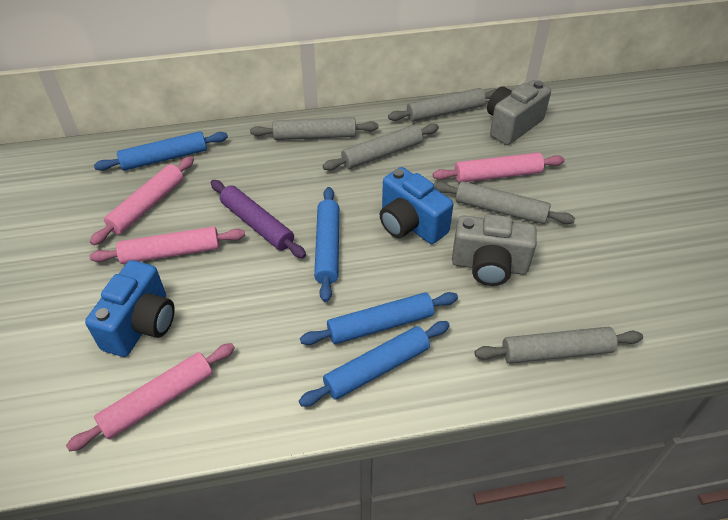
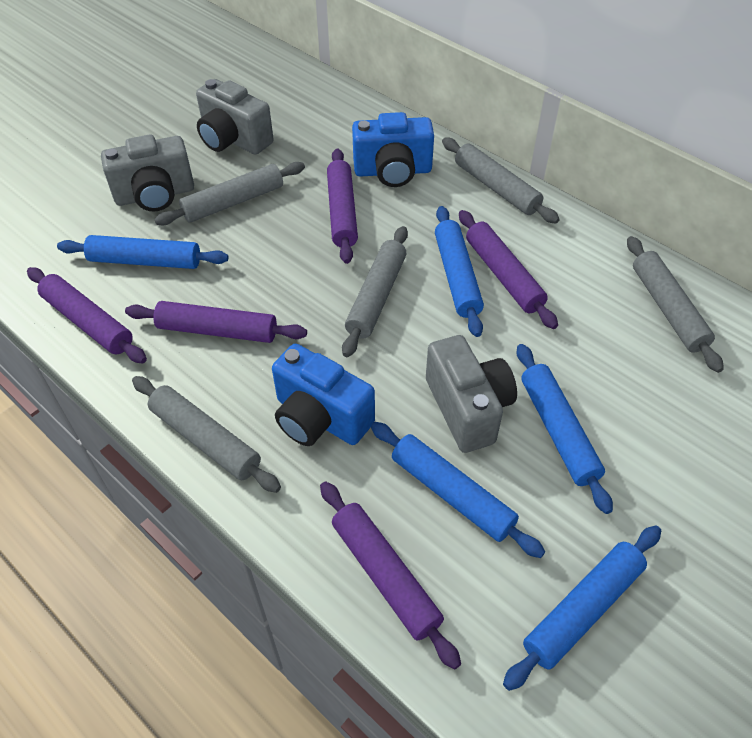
blue rolling pin: [94,131,228,171] [299,321,450,407] [300,292,458,345] [314,187,339,302] = 4 -> [57,235,228,269] [371,422,545,558] [435,206,484,337] [503,526,661,691] [517,344,613,514] = 5
grey camera: [452,214,537,286] [487,80,551,145] = 2 -> [101,135,194,212] [196,79,273,155] [426,335,517,453] = 3
pink rolling pin: [66,343,235,451] [90,156,194,245] [90,226,245,264] [433,152,565,183] = 4 -> none = 0
purple rolling pin: [210,180,306,258] = 1 -> [27,267,147,363] [125,301,307,343] [320,481,461,670] [327,148,358,264] [459,210,558,329] = 5

